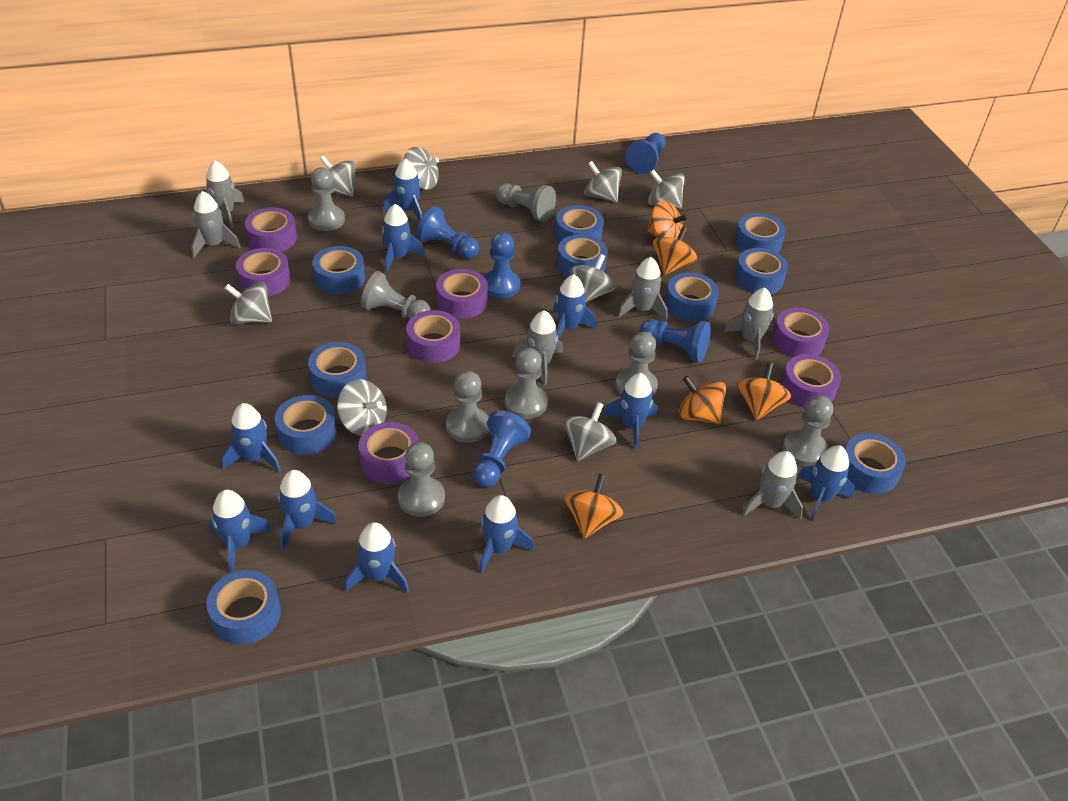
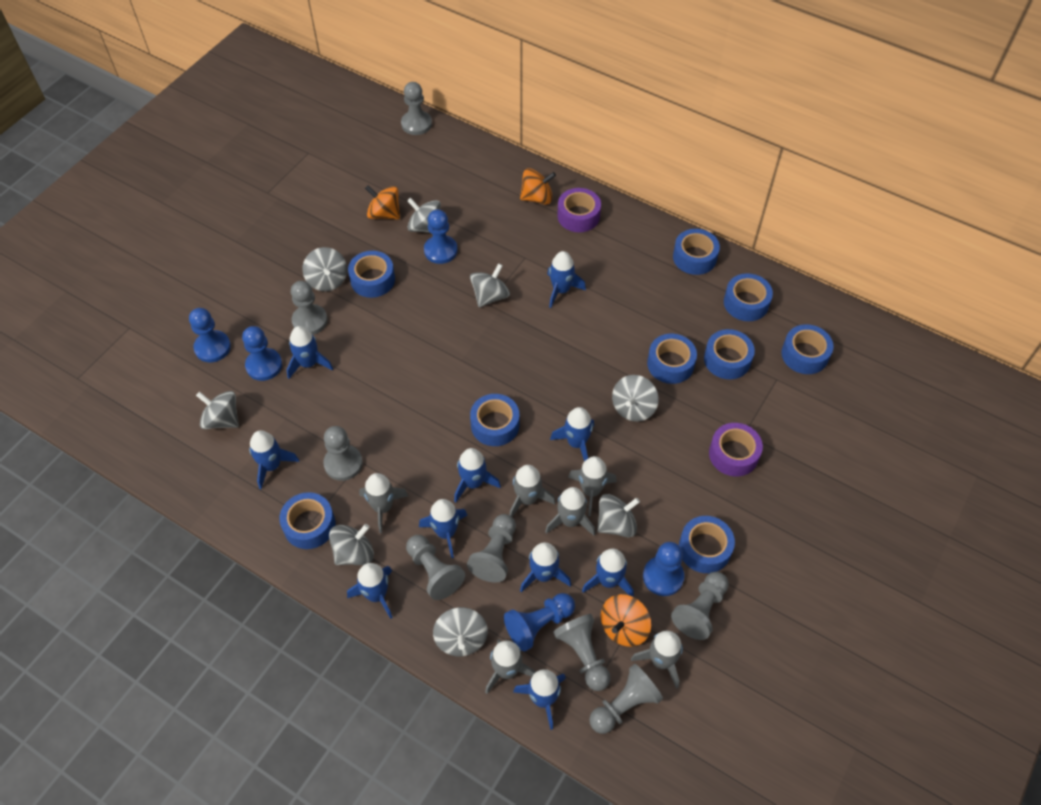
blue tape: [206,570,281,645] [275,395,337,455] [308,342,366,398] [312,246,365,295] [555,205,604,243] [557,234,607,277] [665,272,719,322] [735,213,786,253] [735,248,788,294] [845,433,906,494] = 10 -> [279,492,335,549] [348,251,395,298] [470,394,519,446] [647,334,697,384] [673,229,720,275] [679,516,735,573] [704,329,755,379] [724,273,773,321] [781,324,833,374] = 9
orange spinning top: [564,474,623,538] [647,201,689,239] [653,227,697,275] [679,376,726,424] [737,362,791,420] = 5 -> [365,185,400,220] [520,168,556,205] [601,594,651,647] = 3
purple tape: [236,248,290,296] [245,207,297,252] [359,422,419,484] [406,310,460,363] [436,269,488,319] [772,308,829,357] [781,354,841,408] = 7 -> [557,188,601,232] [709,423,763,476] = 2

